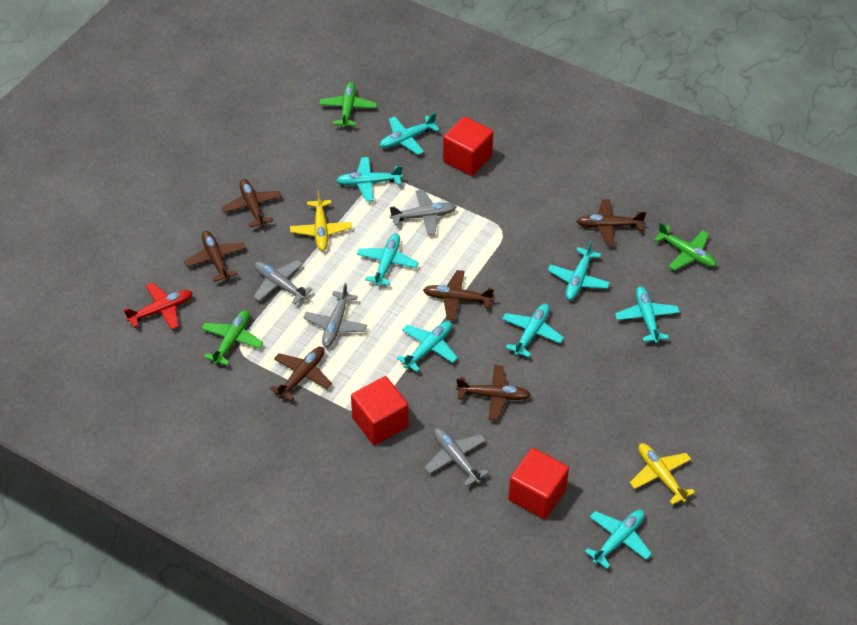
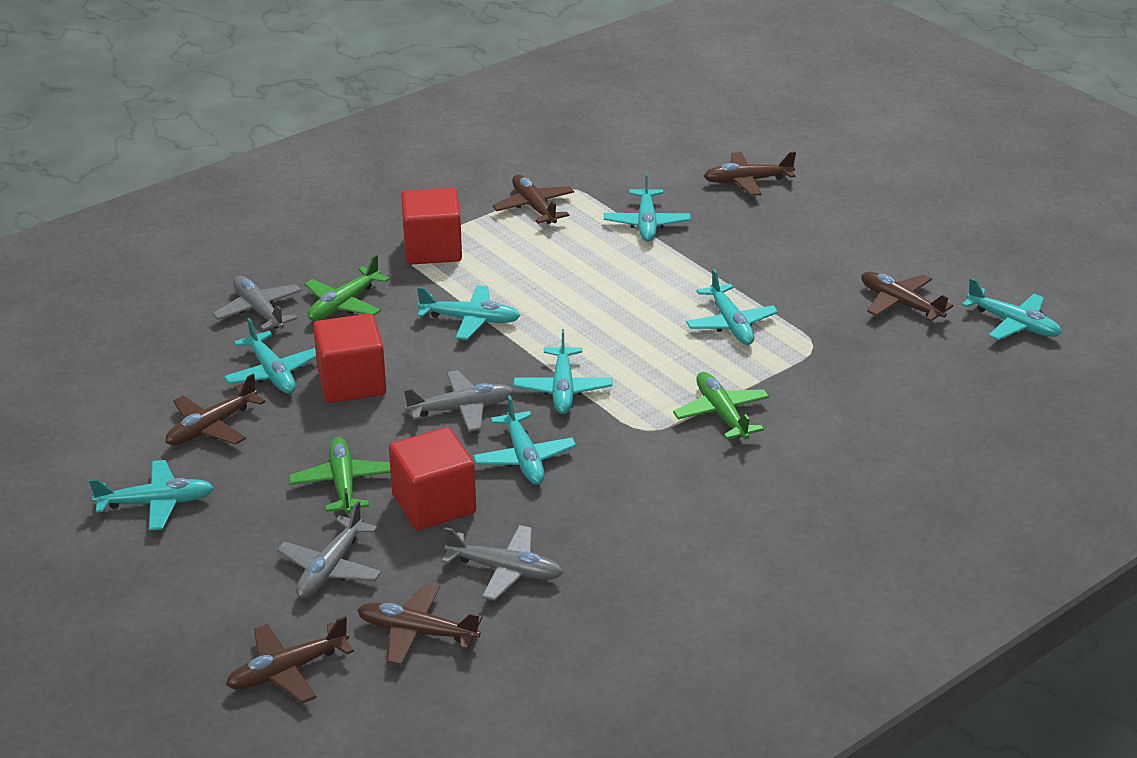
red plane: [124,283,193,330] = 1 -> none = 0
yellow plane: [290,190,352,251] [630,443,695,505] = 2 -> none = 0

